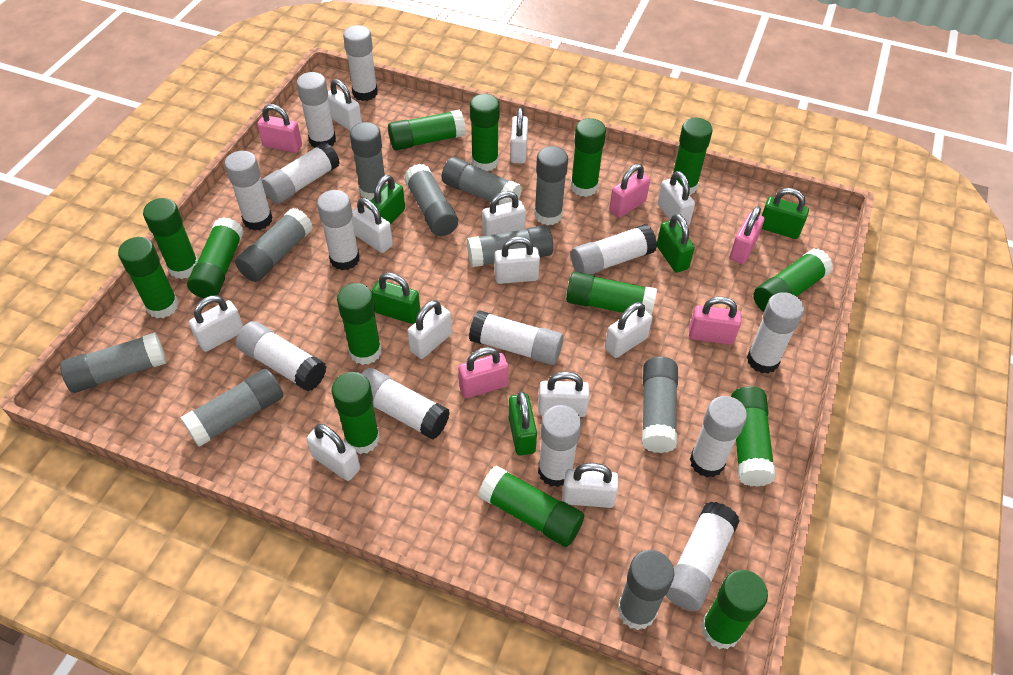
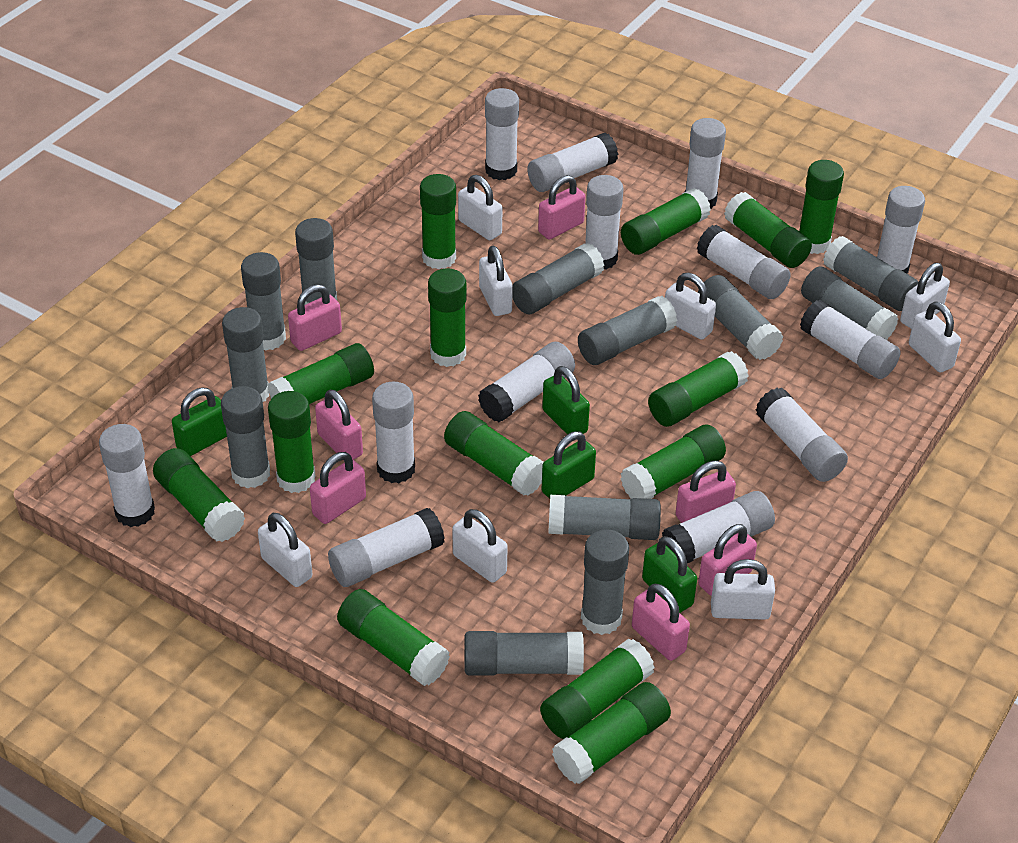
green padlock: [368,175,405,225] [372,272,420,324] [508,391,537,456] [657,214,695,273] [762,188,809,239] = 5 -> [172,388,227,456] [542,366,590,434] [542,431,596,499] [642,536,697,613] = 4
grey glue stick: [60,332,166,393] [180,369,283,447] [235,208,313,282] [350,122,387,201] [404,163,458,236] [442,157,522,205] [467,225,553,267] [534,146,568,225] [617,550,674,630] [642,356,678,453] = 10 -> [221,386,270,488] [222,307,269,402] [241,252,286,350] [295,218,337,305] [464,631,584,676] [512,243,604,314] [548,495,661,540] [578,296,677,365] [581,529,629,635] [698,275,783,360] [801,267,899,340] [823,236,919,311] = 12
pink padlock: [257,104,302,153] [458,347,508,398] [609,164,650,218] [689,297,741,345] [730,206,764,264] = 5 -> [288,284,342,351] [310,452,366,524] [315,390,363,460] [538,175,586,239] [632,584,690,661] [676,461,736,523] [698,524,757,596] = 7
white padlock: [189,296,243,352] [307,424,360,481] [328,79,362,131] [352,198,393,253] [408,300,452,359] [482,191,526,236] [494,236,540,284] [510,108,528,164] [538,371,590,417] [563,463,618,508] [605,302,652,358] [657,171,695,227] = 12 -> [258,513,312,587] [452,509,508,583] [458,175,502,240] [479,246,513,316] [665,273,716,340] [711,559,775,620] [900,263,950,329] [909,302,961,373] = 8

